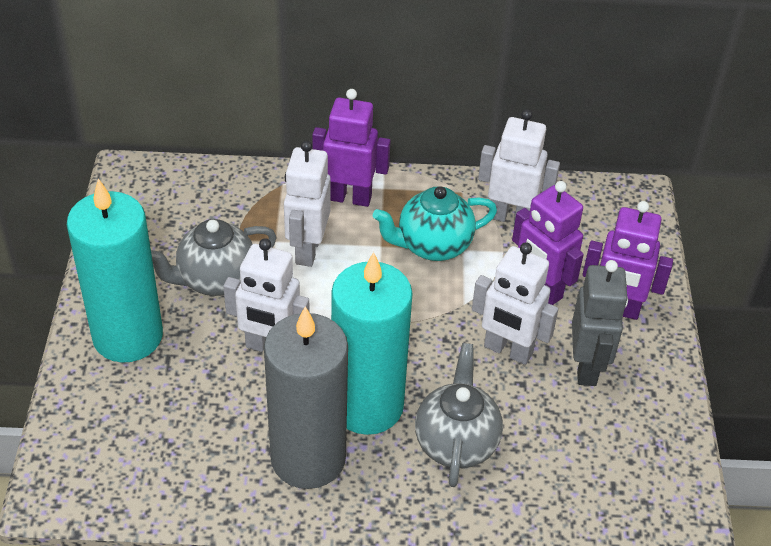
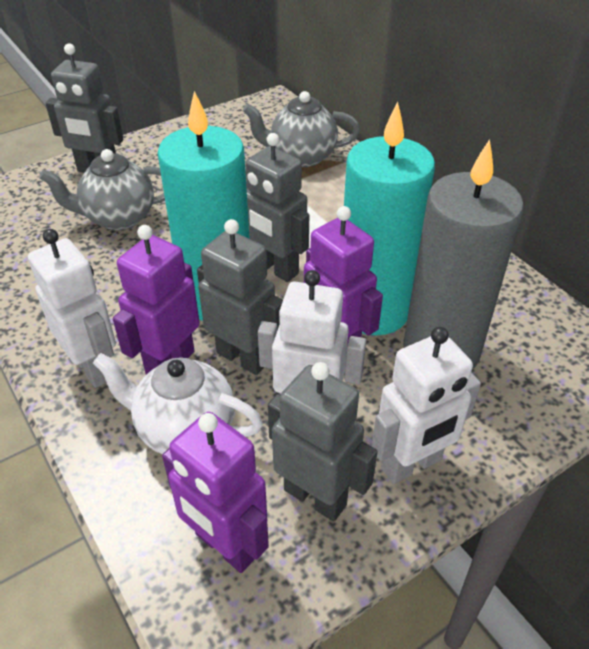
grey robot: [572,260,628,386] = 1 -> [45,43,124,173] [197,219,283,375] [245,133,309,282] [268,362,378,522] = 4
turquoise teapot: [373,186,497,261] = 1 -> none = 0
white robot: [223,238,310,352] [284,140,331,267] [472,242,558,365] [478,109,560,224] = 4 -> [28,229,116,388] [258,270,366,394] [372,327,481,484] = 3
white teapot: none = 0 -> [93,353,263,454] = 1

